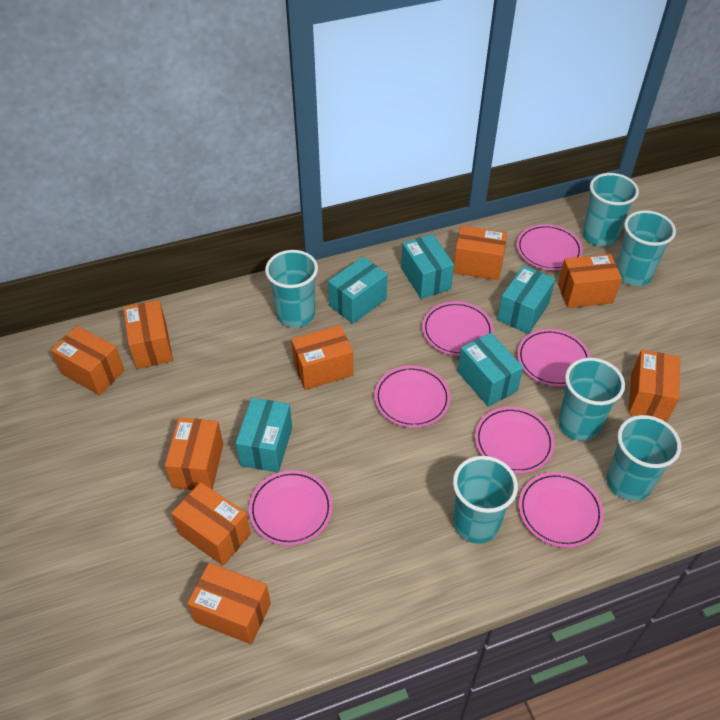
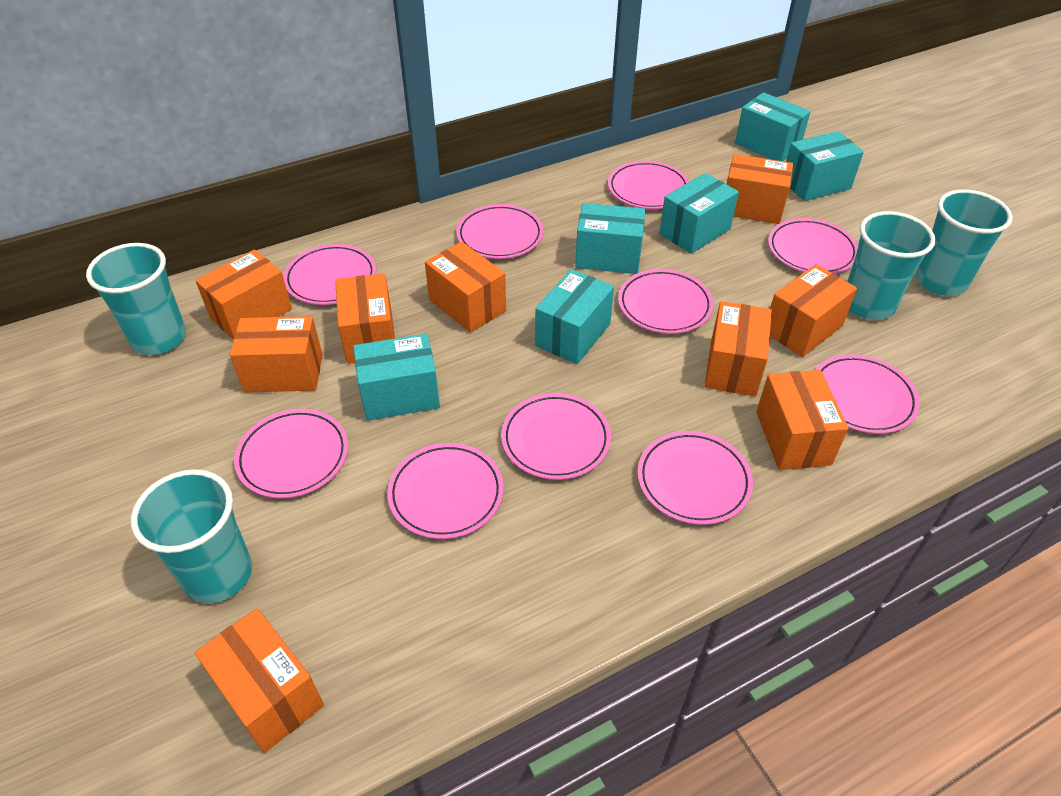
pink plate: [249,470,333,546] [374,366,451,428] [422,301,494,356] [475,407,555,474] [517,224,583,271] [517,329,591,387] [519,472,604,548] = 7 -> [234,409,348,498] [283,244,376,305] [387,443,504,539] [456,204,543,259] [501,393,611,480] [608,161,689,209] [618,269,714,334] [638,431,753,525] [768,218,858,274] [815,354,920,434] = 10
turquoise box: [236,398,292,473] [328,257,388,324] [401,234,454,299] [457,333,523,407] [497,266,555,334] = 5 -> [353,334,440,421] [535,269,614,364] [575,203,645,274] [659,173,739,254] [735,92,810,161] [786,131,864,201] = 6
turquoise cup: [265,250,318,328] [453,456,518,544] [558,358,625,441] [583,173,639,246] [607,415,681,501] [616,210,676,286] = 6 -> [86,243,186,355] [131,469,252,604] [847,211,936,320] [915,189,1013,296] = 4

